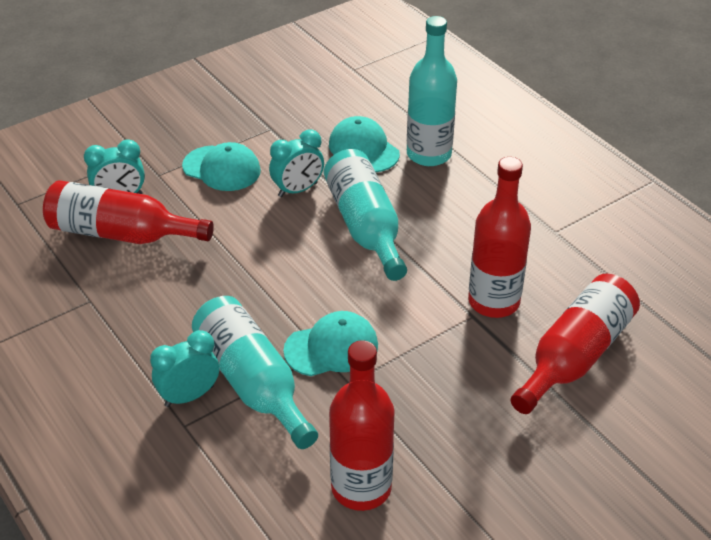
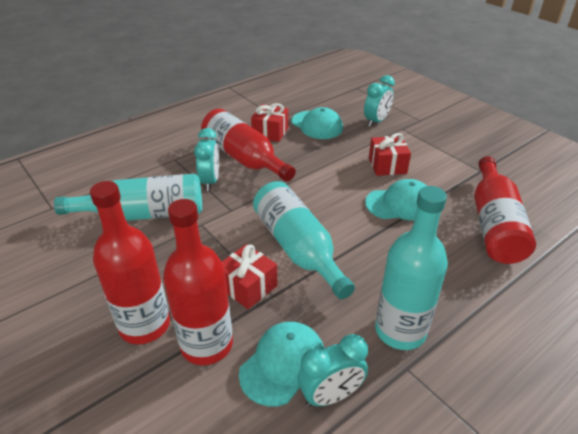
red gift: none = 0 -> [222,244,277,309] [251,103,289,142] [369,133,411,176] = 3

